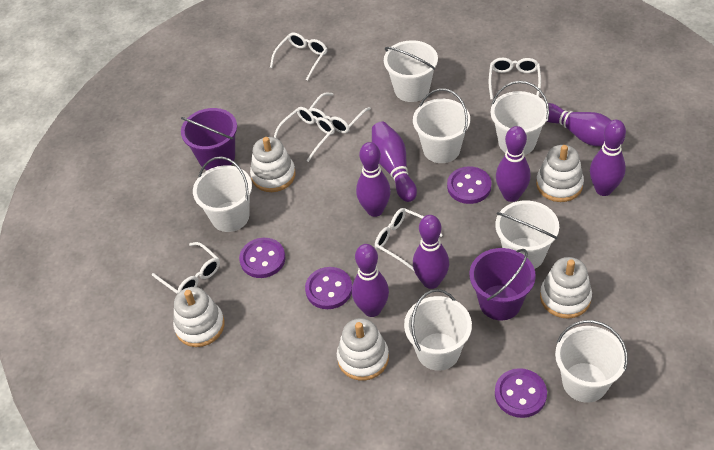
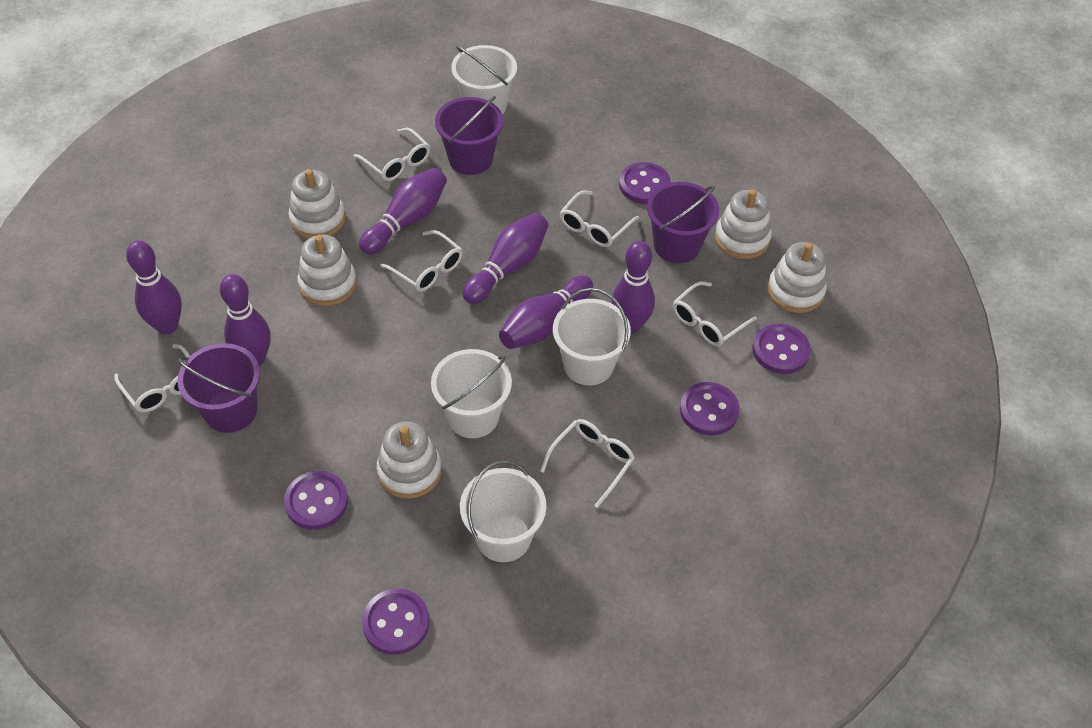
purple bowling pin: [352,244,389,317] [356,142,391,217] [372,122,417,202] [413,215,449,289] [496,126,531,202] [546,103,625,147] [590,120,626,196] = 7 -> [126,240,182,334] [220,274,271,366] [359,168,447,255] [463,213,549,304] [499,275,593,349] [611,241,655,334] = 6
purple bucket: [181,108,237,170] [470,248,536,320] = 2 -> [177,343,260,433] [435,96,503,175] [647,182,719,263] = 3
purple button: [239,238,285,278] [305,267,352,309] [447,166,492,204] [495,368,547,418] = 4 -> [284,471,348,530] [362,589,429,655] [619,162,671,204] [680,382,740,435] [752,324,811,374] = 5
white bucket: [193,157,252,232] [384,40,438,102] [404,289,472,371] [413,89,470,163] [491,81,549,155] [495,201,559,269] [555,320,628,403] = 7 -> [431,349,512,438] [451,45,517,115] [460,460,546,562] [553,288,631,386] = 4

